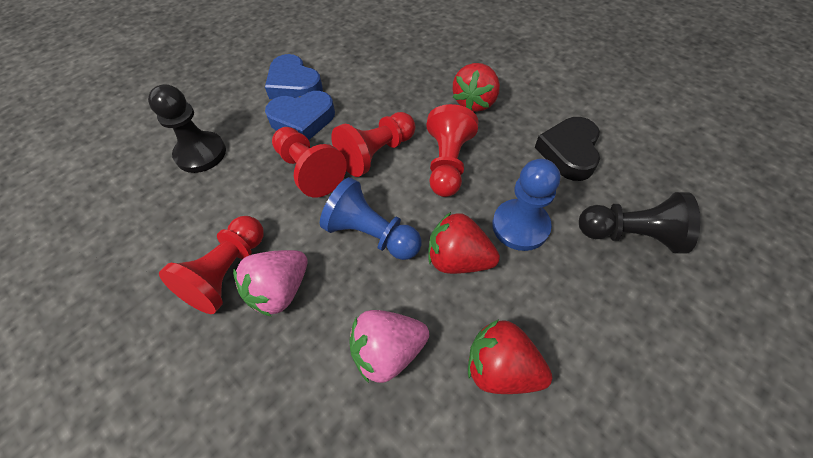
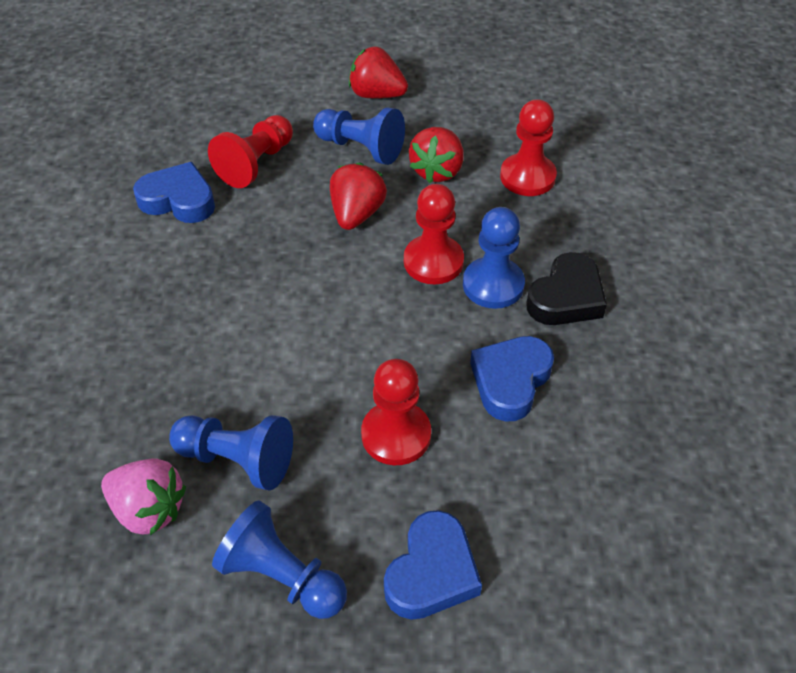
black pawn: [148,84,226,173] [579,192,700,254] = 2 -> none = 0
blue heart: [265,54,323,99] [265,91,335,140] = 2 -> [133,162,215,223] [384,510,482,620] [470,336,554,421] = 3
blue pawn: [320,177,422,260] [492,159,560,251] = 2 -> [169,415,293,491] [212,500,347,619] [313,107,405,165] [463,207,525,309] = 4
pink strawberry: [233,250,308,317] [349,310,429,383] = 2 -> [101,458,186,535] = 1

